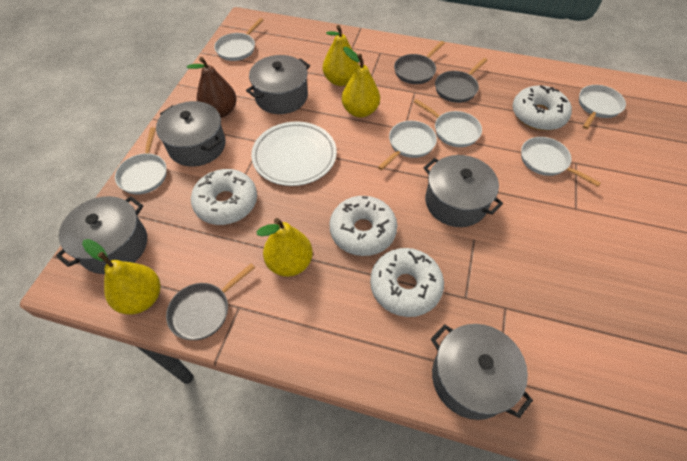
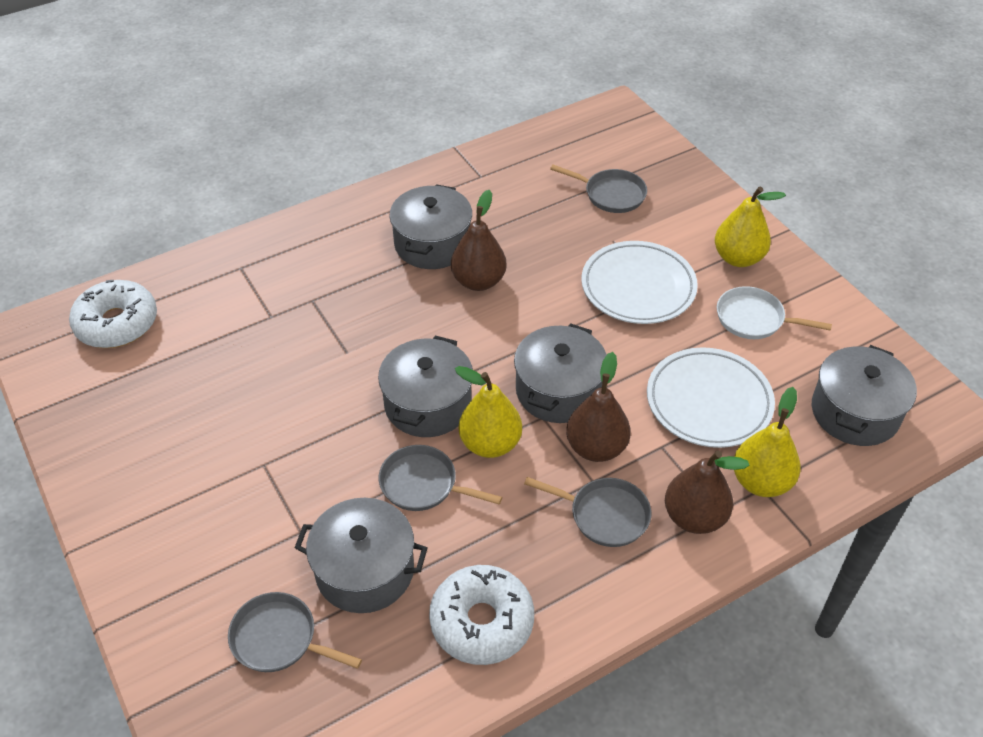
brown pear: [187,57,237,118] = 1 -> [451,190,507,291] [566,352,631,462] [665,451,750,534] = 3
grey pan: [166,263,255,340] [394,41,445,84] [435,58,488,103] = 3 -> [228,592,362,672] [379,445,502,511] [524,477,651,547] [550,165,647,213] = 4
white donut: [191,169,257,225] [329,196,397,256] [370,248,444,317] [512,85,572,131] = 4 -> [69,280,157,348] [429,565,534,665] = 2
white pan: [115,127,167,195] [214,18,264,61] [378,121,437,170] [414,99,482,147] [521,137,601,187] [579,85,626,129] = 6 -> [717,286,832,339] = 1
white plate: [251,121,337,186] = 1 -> [581,241,698,324] [647,347,775,448] = 2
yellow pear: [82,239,160,315] [257,218,313,277] [323,25,359,86] [342,47,380,118] = 4 -> [455,366,522,458] [715,186,786,267] [734,387,801,497] = 3

